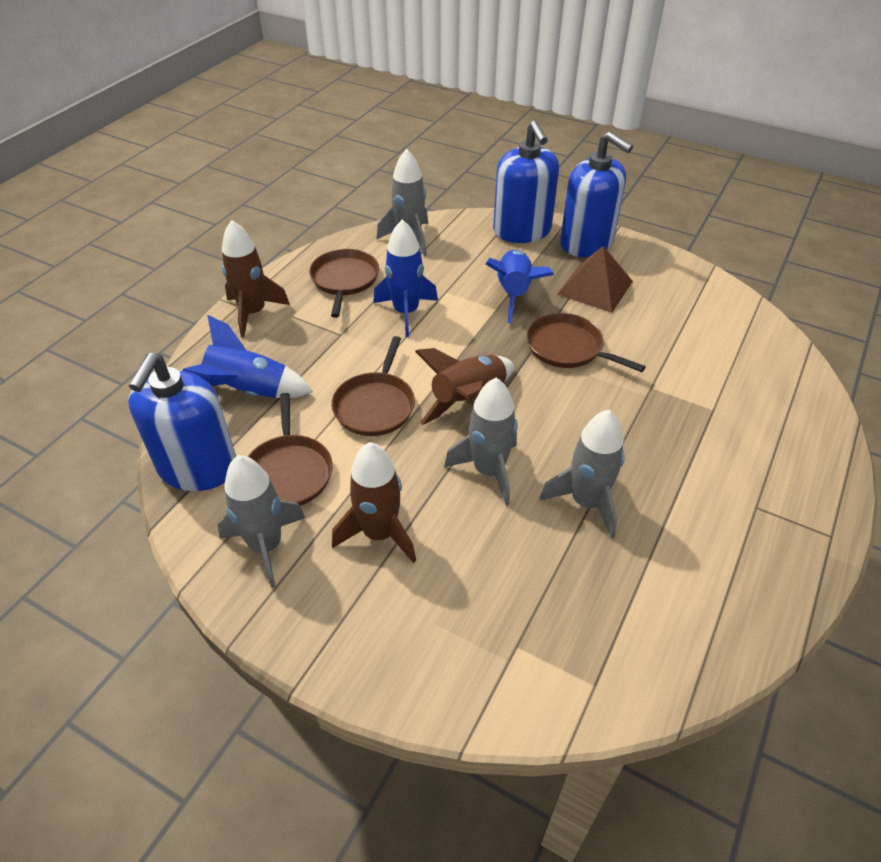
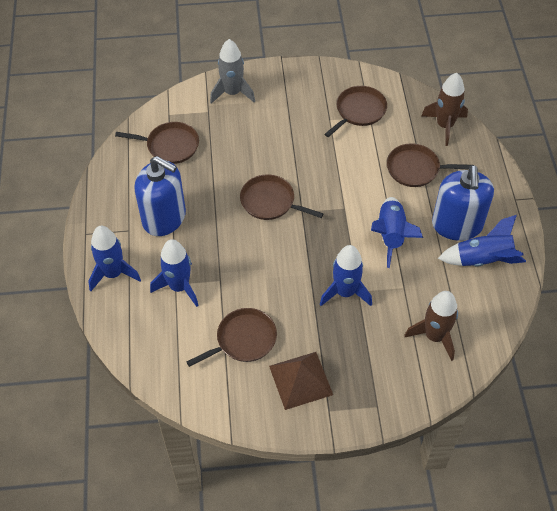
blue rocket: [183,315,313,398] [373,219,438,337] [486,250,554,323] = 3 -> [88,226,141,291] [150,239,199,307] [320,245,372,306] [371,197,423,268] [438,215,526,267] = 5
blue soap dispenser: [128,353,236,491] [493,121,559,243] [560,132,633,257] = 3 -> [134,156,186,236] [432,165,494,241] = 2
brown pan: [248,393,333,506] [309,249,379,318] [331,336,415,436] [526,313,646,372] = 4 -> [115,122,199,164] [186,308,277,367] [240,174,323,220] [324,86,387,137] [387,144,471,187] = 5
brown rocket: [222,220,290,338] [332,442,416,563] [415,348,514,425] = 3 -> [404,291,458,361] [422,73,468,146] = 2
grey rocket: [217,455,305,588] [376,149,428,256] [444,378,518,506] [540,410,625,539] = 4 -> [210,39,255,104] = 1

